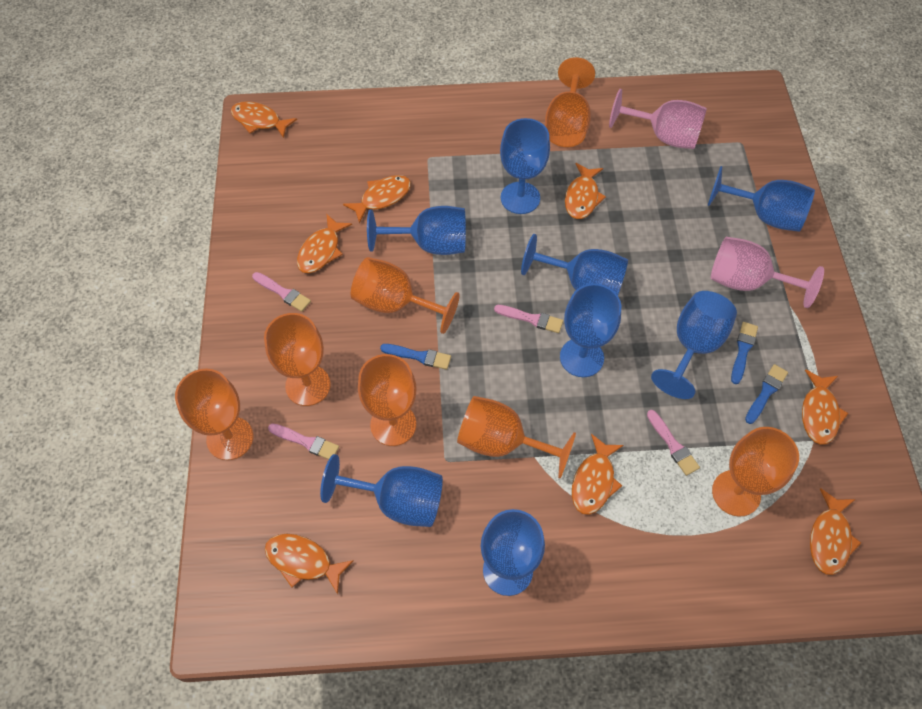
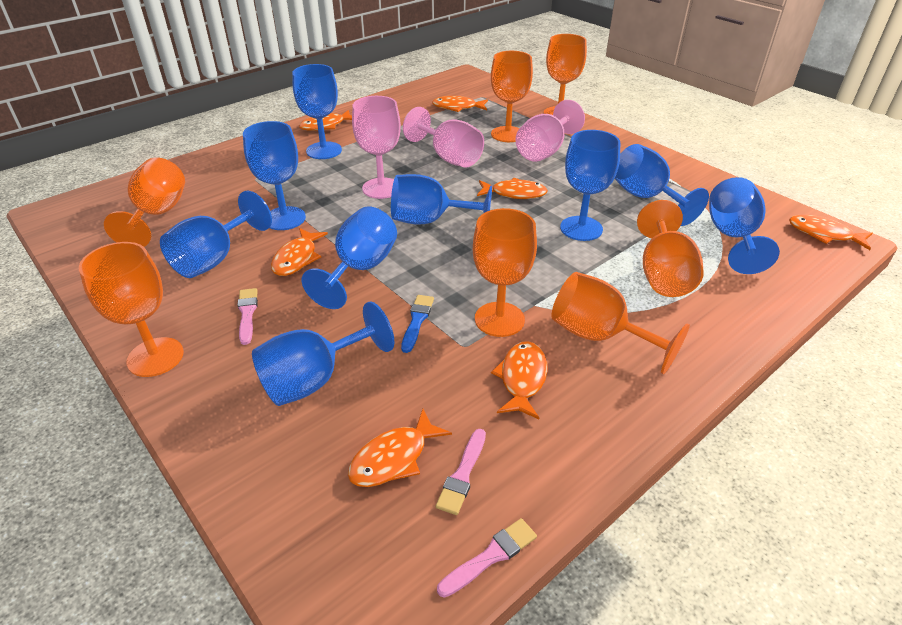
blue brush: [380,344,451,370] [731,322,758,384] [745,364,788,424] = 3 -> [401,295,434,353] = 1
blue goblet: [320,454,443,527] [367,206,466,255] [481,509,545,596] [500,118,550,214] [521,234,628,295] [560,283,621,377] [651,291,737,399] [708,166,815,232] = 8 -> [160,191,272,278] [243,121,306,230] [252,301,394,406] [292,64,342,159] [302,207,397,309] [391,174,492,224] [560,130,621,241] [615,144,709,226] [709,177,780,274] = 9
orange fish: [231,101,297,138] [265,534,354,594] [297,214,352,273] [343,175,411,223] [565,163,606,219] [572,434,624,515] [802,369,849,445] [810,488,861,575] = 8 -> [271,228,328,276] [299,110,352,131] [348,409,452,487] [432,96,488,112] [477,178,548,199] [491,341,547,419] [789,215,873,250] = 7
pink brush: [252,272,311,312] [268,423,339,459] [494,305,563,333] [647,410,700,476] = 4 -> [237,288,258,345] [436,429,486,515] [437,518,537,598] = 3
pink goblet: [609,89,707,149] [711,237,824,308] = 2 -> [352,96,401,199] [403,107,484,168] [516,100,585,162] = 3

